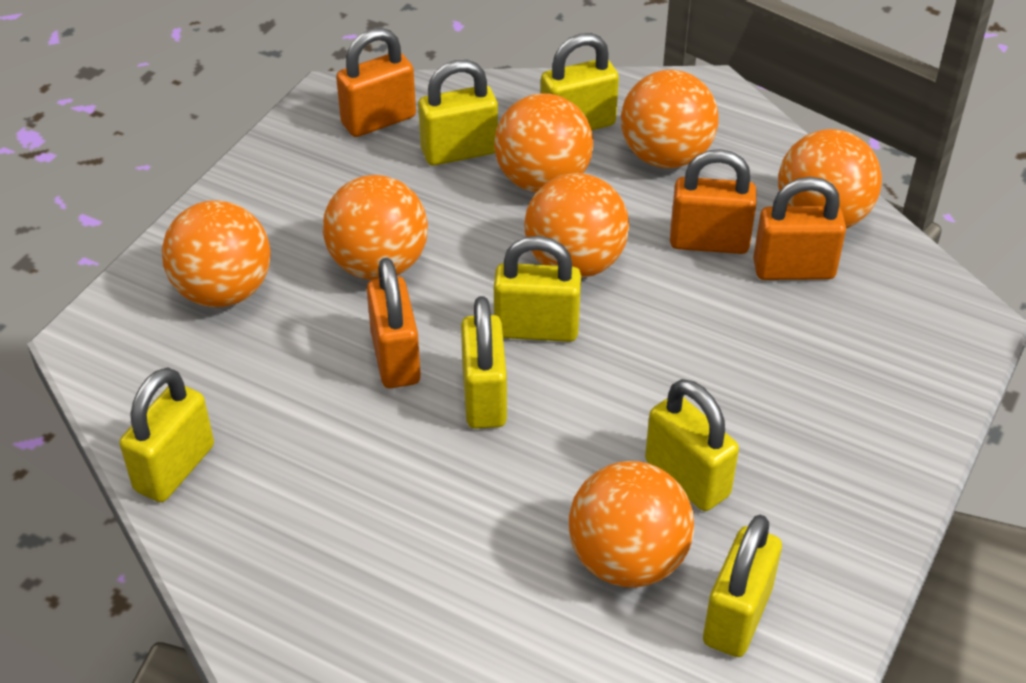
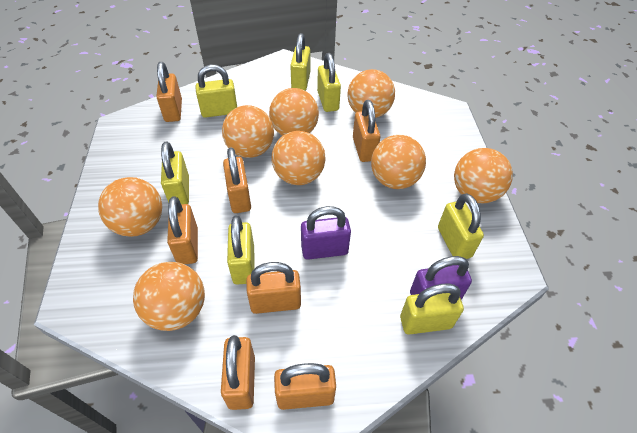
orange ball: [162,200,270,307] [323,175,428,280] [494,93,593,193] [524,173,629,278] [569,461,694,587] [621,70,719,168] [778,129,882,228] = 7 -> [98,177,162,237] [133,262,205,331] [222,105,274,158] [269,88,319,136] [272,131,326,185] [347,69,395,118] [371,135,426,189] [454,148,513,204] = 8
orange padlock: [336,28,416,137] [367,258,421,388] [670,149,757,254] [753,177,846,280] = 4 -> [156,62,182,122] [167,196,198,264] [221,335,255,410] [223,147,251,213] [246,262,301,314] [274,363,336,410] [353,100,380,162] = 7
purple padlock: none = 0 -> [301,206,351,260] [410,256,472,300] = 2

